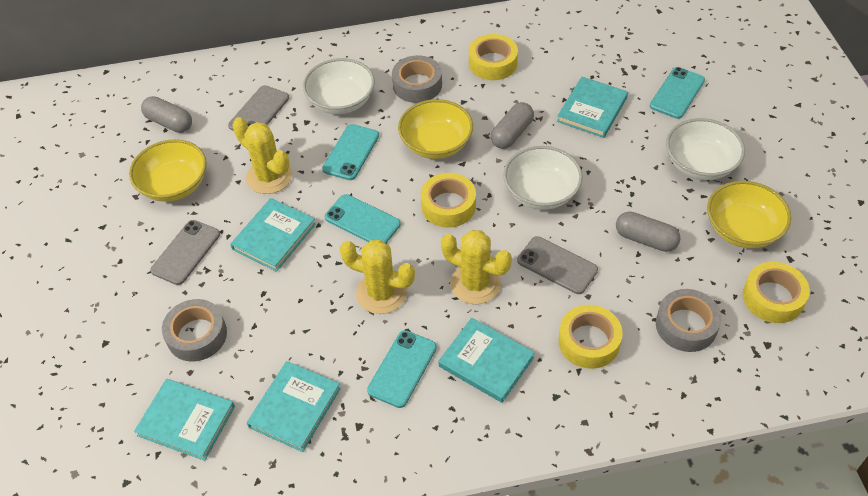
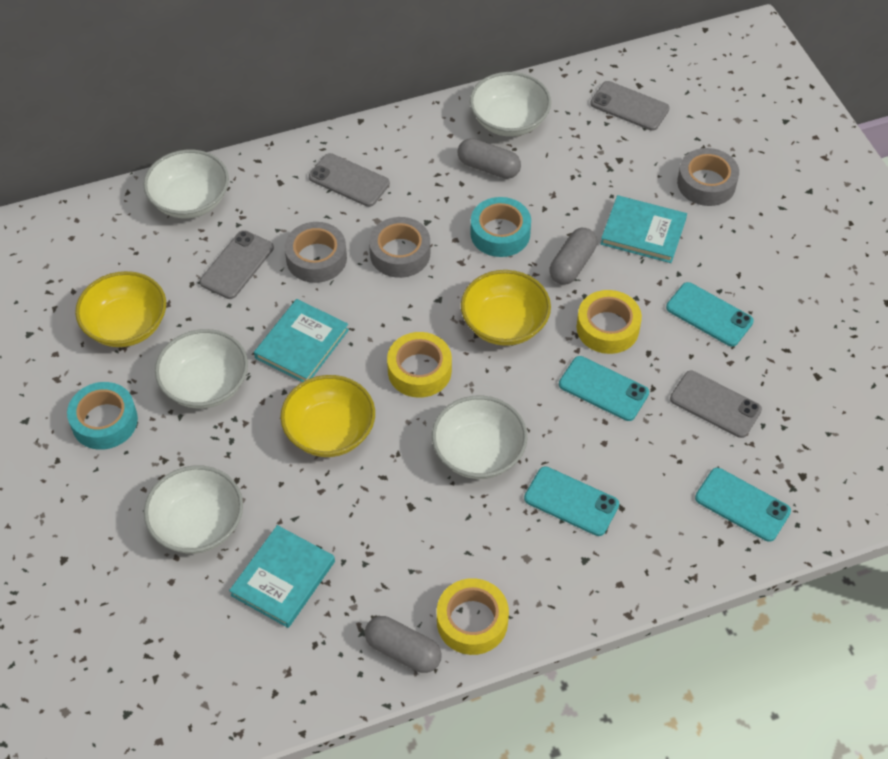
grey phone: [150,220,220,285] [228,85,289,131] [517,236,598,294] = 3 -> [200,230,274,299] [309,153,390,207] [590,81,670,131] [670,371,762,438] = 4
turquoise book: [134,379,235,461] [230,198,316,272] [247,361,341,452] [438,318,535,403] [557,77,628,138] = 5 -> [229,525,335,628] [254,299,349,382] [601,195,687,263] = 3
turquoise tape: none = 0 -> [67,382,138,450] [470,197,531,257] = 2
white bowl: [303,58,375,114] [503,146,583,210] [666,118,745,180] = 3 -> [144,150,229,219] [144,466,243,554] [155,329,248,409] [432,396,527,479] [470,72,551,137] = 5
yellow cactus: [232,117,292,194] [339,240,415,314] [441,230,512,304] = 3 -> none = 0
yellow tape: [421,173,476,228] [469,34,518,80] [558,305,623,369] [743,262,810,323] = 4 -> [387,332,452,398] [437,578,509,655] [577,290,642,354] = 3

